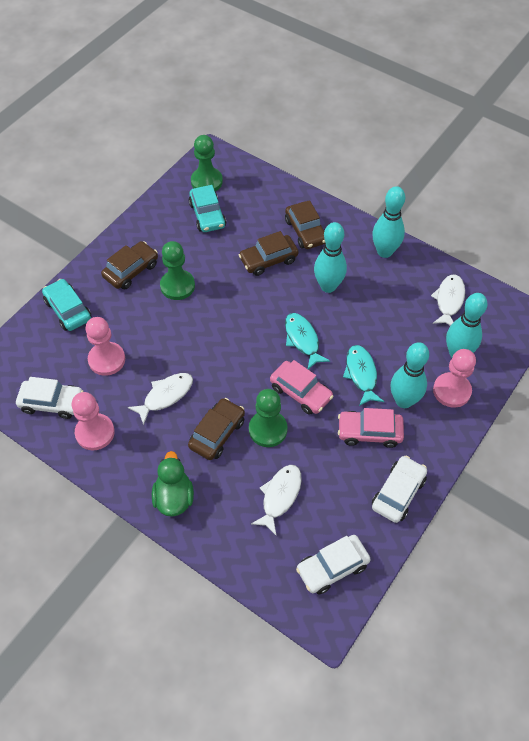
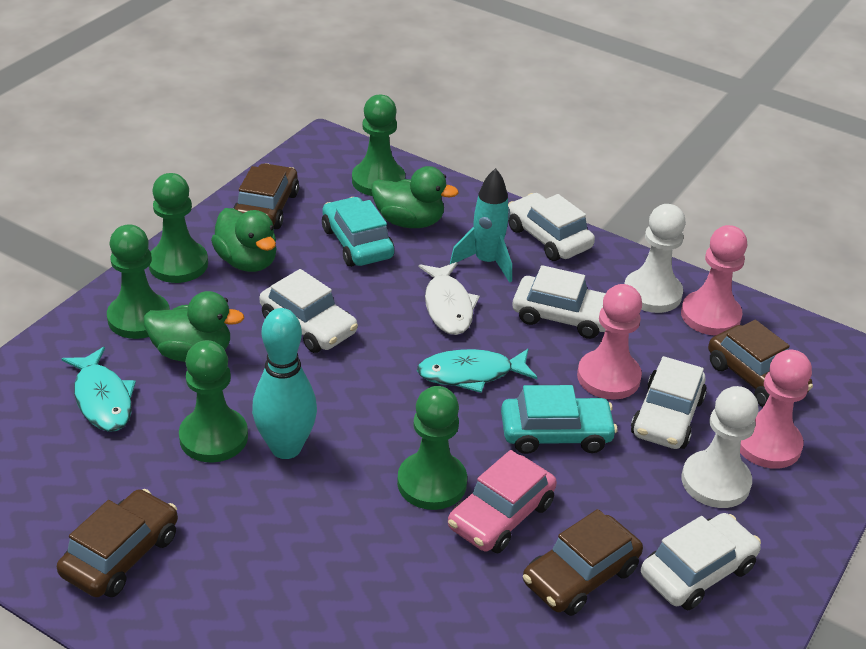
green duck: [152,451,194,517] = 1 -> [143,291,244,362] [211,208,277,272] [371,166,459,228] = 3
green pawn: [160,241,195,300] [191,135,223,191] [249,389,288,447] = 3 -> [107,225,170,339] [149,173,208,283] [179,340,248,462] [352,94,405,196] [397,386,467,510] = 5
pink car: [270,360,334,415] [338,408,404,448] = 2 -> [448,450,557,553] = 1
turquoise bowling pin: [314,222,347,293] [372,186,405,258] [391,342,429,408] [446,293,487,358] = 4 -> [252,308,317,459] = 1
turquoise rocket: none = 0 -> [450,168,512,283] = 1
white car: [16,377,84,419] [296,535,371,595] [372,456,427,523] = 3 -> [259,269,358,353] [508,193,595,261] [513,265,606,339] [631,356,707,449] [641,513,761,610] = 5
white fish: [128,373,193,425] [251,465,302,535] [431,275,465,326] = 3 -> [419,262,480,335] = 1
white pawn: none = 0 -> [624,204,686,313] [681,386,759,508] = 2

